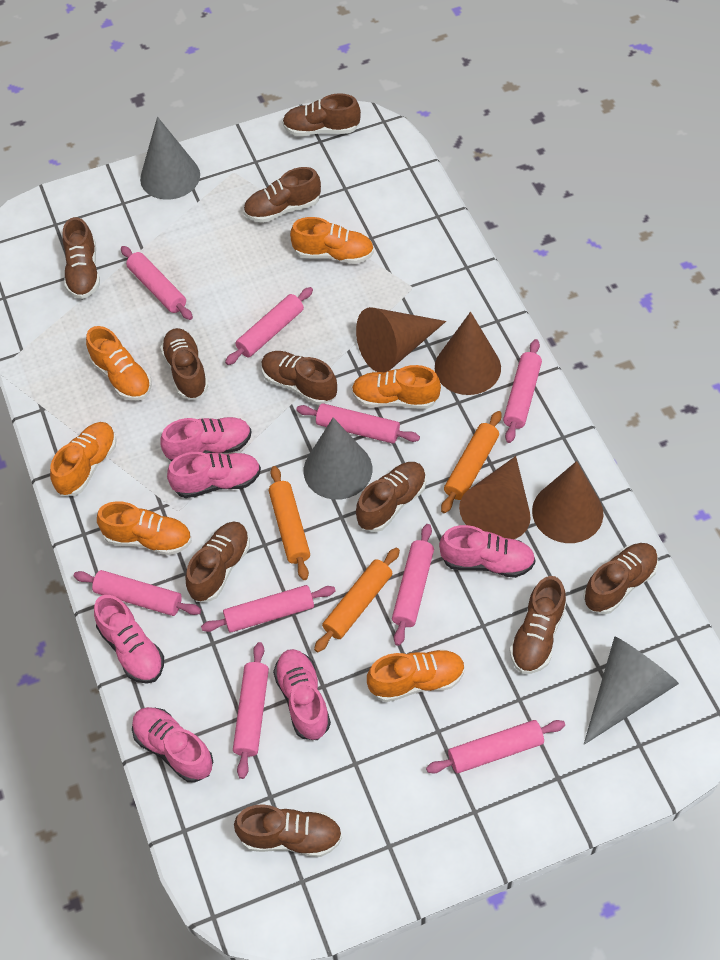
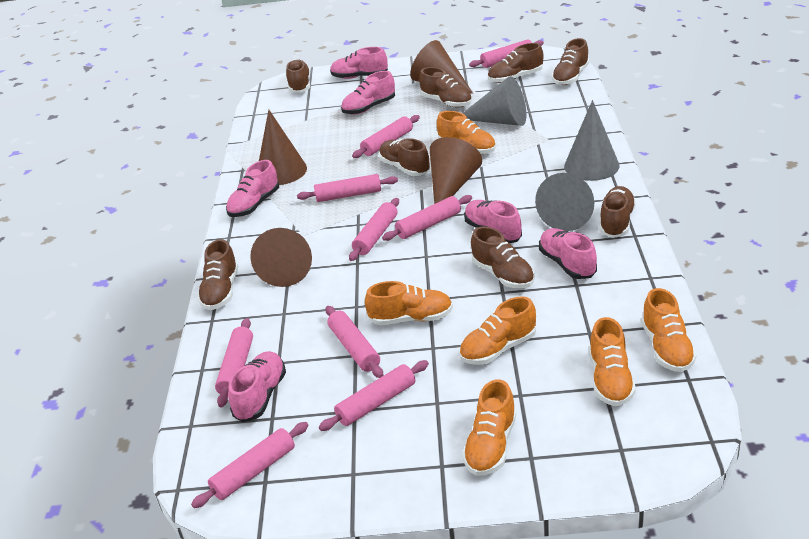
brown shoe: [62,217,100,299] [160,328,209,399] [185,521,250,602] [234,804,342,857] [243,167,321,223] [261,351,337,405] [282,93,361,136] [356,462,426,532] [510,576,566,674] [583,543,658,614] = 10 -> [197,239,238,310] [286,59,310,93] [379,138,430,176] [419,67,472,108] [471,226,535,288] [488,43,543,83] [552,38,589,85] [600,186,636,238] = 8
orange rolling pin: [269,466,310,580] [314,548,400,652] [441,411,501,513] = 3 -> none = 0

